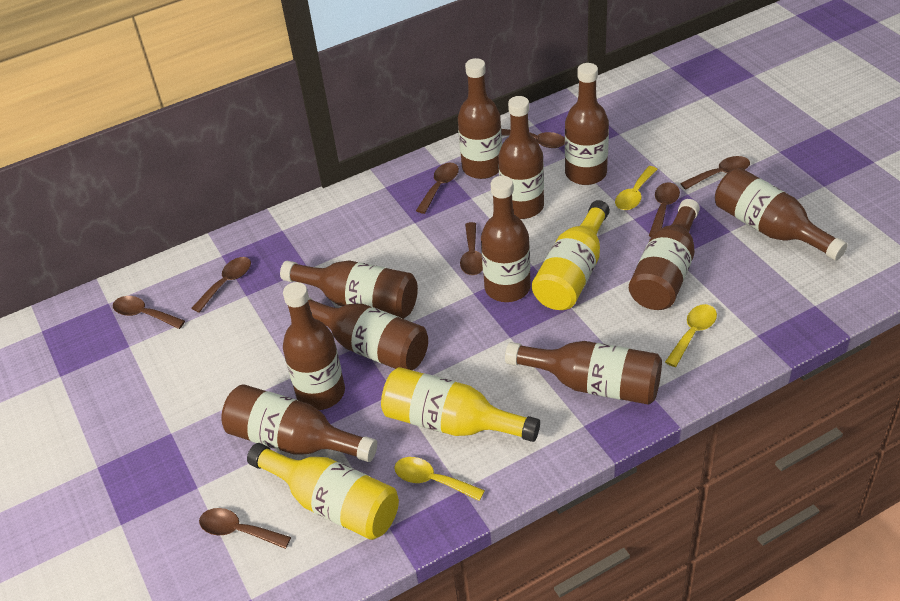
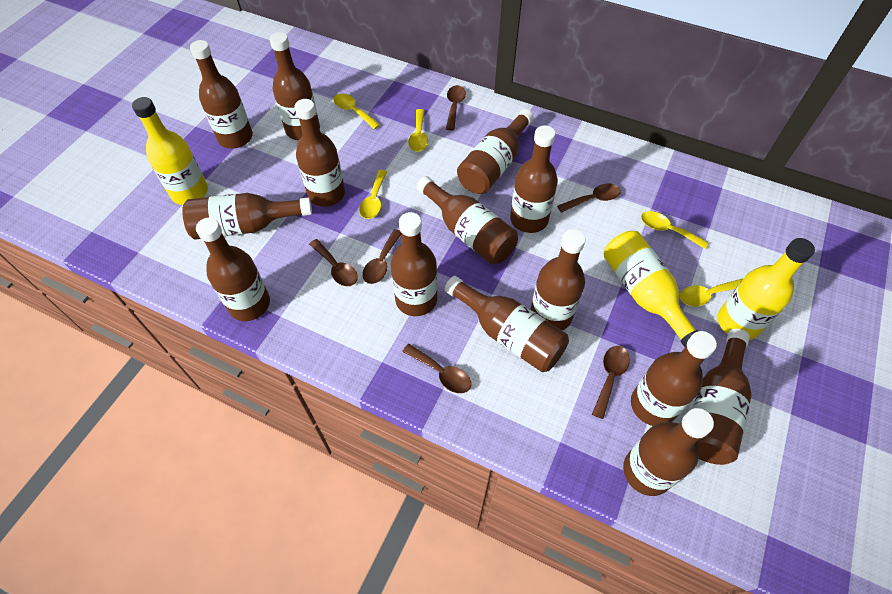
brown bottle: [221,384,377,462] [280,260,418,319] [283,282,345,410] [308,297,428,370] [458,58,502,179] [481,176,531,302] [498,96,544,219] [505,341,662,405] [565,63,609,185] [629,199,700,310] [715,168,848,261] = 11 -> [182,193,312,240] [190,40,253,148] [196,217,270,321] [269,32,320,140] [295,99,345,207] [390,212,437,316] [417,176,518,264] [445,276,569,372] [457,109,534,194] [510,125,558,233] [530,229,586,330] [623,408,714,496] [631,331,717,426] [693,329,751,465] = 14
brown spoon: [113,296,185,329] [191,257,251,313] [199,508,291,549] [416,163,459,214] [460,222,483,275] [501,129,565,148] [649,183,680,237] [680,156,750,190] = 8 -> [309,239,358,286] [362,229,402,284] [402,344,471,393] [446,85,466,130] [557,183,621,213] [592,346,630,419] = 6
yellow spoon: [394,457,485,501] [615,166,658,210] [665,304,717,367] = 3 -> [334,93,380,129] [359,170,387,219] [408,109,428,152] [641,211,709,249] [680,279,743,306] = 5

